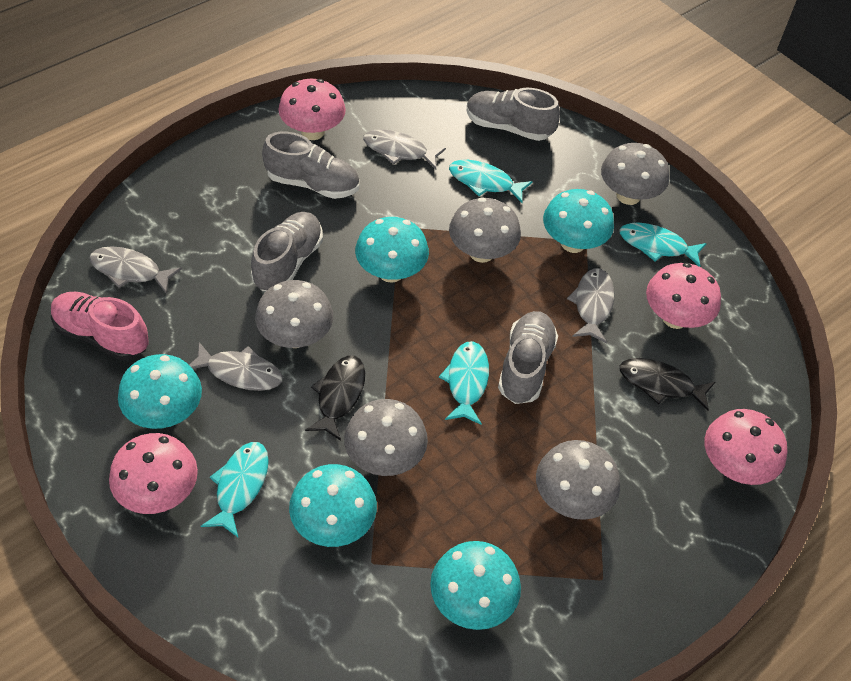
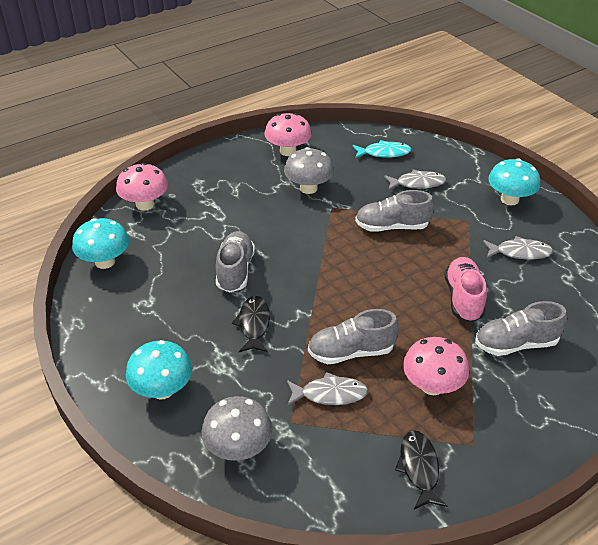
grey fish: [89,246,182,293] [189,342,283,391] [363,129,446,169] [567,268,614,343] = 4 -> [287,372,368,405] [384,170,446,190] [483,236,553,260] = 3
grey mushroom: [255,280,333,348] [344,399,428,476] [449,197,521,263] [536,440,620,520] [601,143,669,205] = 5 -> [201,396,272,461] [284,147,334,194] = 2
pink mushroom: [109,433,198,514] [278,79,346,140] [646,263,721,329] [705,409,788,485] = 4 -> [116,163,168,211] [264,113,312,156] [403,337,469,395] = 3
turquoise fish: [201,442,269,537] [439,341,489,425] [449,160,533,203] [619,223,707,267] = 4 -> [353,140,411,158] = 1
turquoise mushroom: [118,354,202,429] [289,464,377,547] [355,217,429,283] [430,541,521,630] [543,189,614,253] = 5 -> [72,218,129,269] [126,340,192,400] [488,158,540,205] = 3

